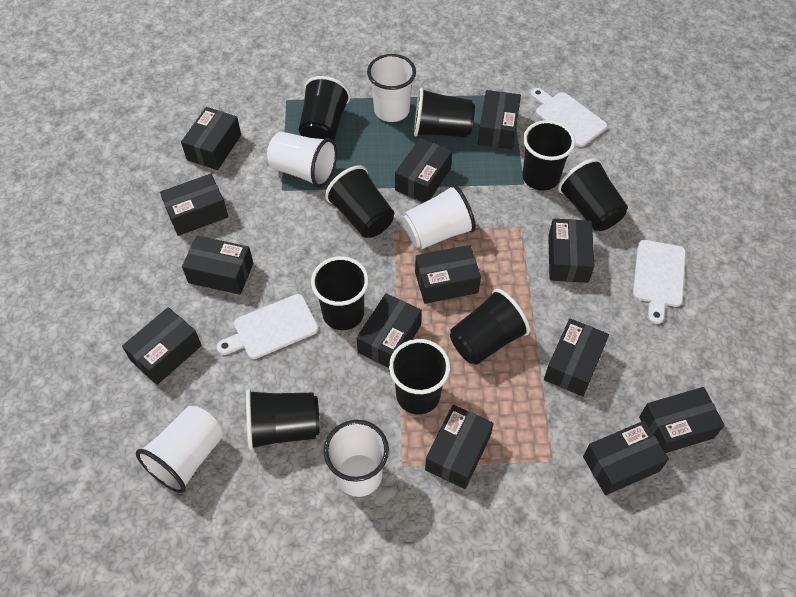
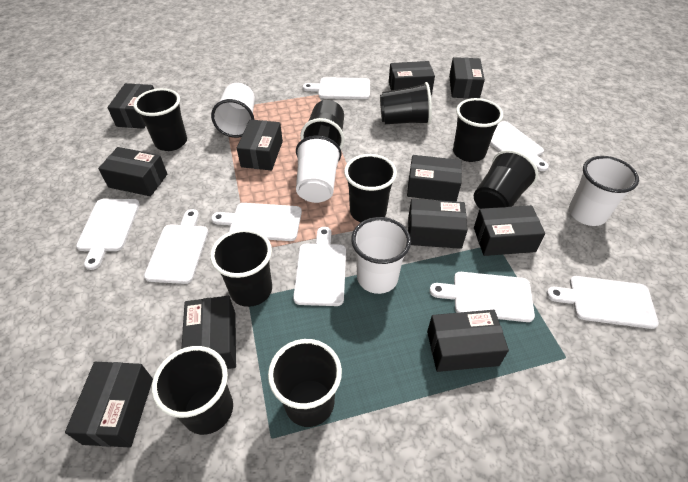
black box: [122,307,202,385] [160,174,228,236] [181,107,241,170] [182,236,253,295] [357,293,422,368] [395,138,452,203] [415,245,481,304] [425,405,494,489] [478,90,521,149] [544,318,609,396] [548,219,594,283] [583,421,669,495] [639,387,725,453] = 13 -> [65,362,153,447] [98,147,167,196] [107,83,154,129] [181,296,236,369] [237,119,283,170] [389,61,435,95] [407,155,462,202] [408,199,468,249] [427,310,509,372] [449,57,485,98] [474,205,545,256] = 11
white cup: [136,406,223,493] [267,132,337,188] [324,420,389,497] [367,54,416,122] [402,184,476,249] = 5 -> [211,83,255,138] [296,136,341,203] [351,217,411,294] [569,156,639,226] = 4
white cutting board: [217,294,319,359] [531,88,607,147] [633,240,686,324] = 3 -> [76,199,140,270] [144,209,208,284] [211,203,302,241] [293,227,346,306] [303,77,370,99] [429,272,535,322] [490,121,549,171] [547,276,659,329] = 8

